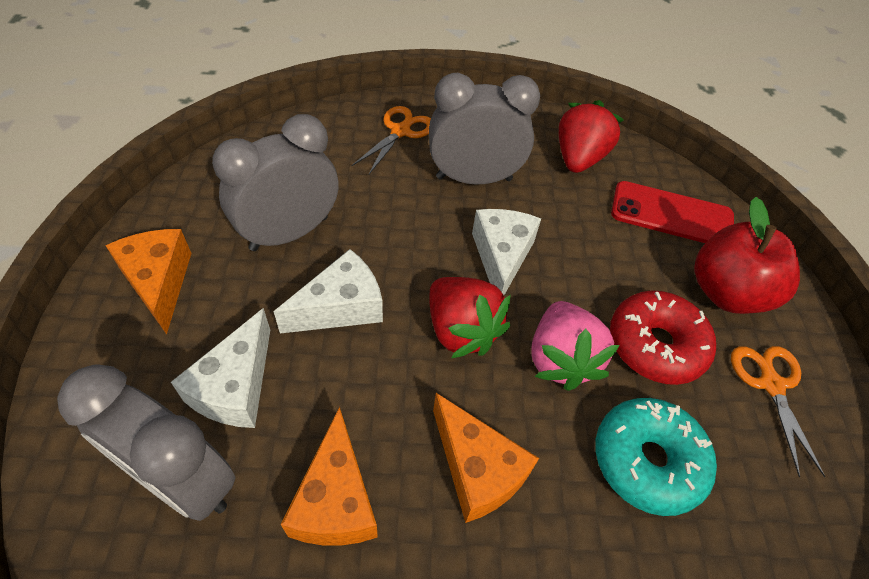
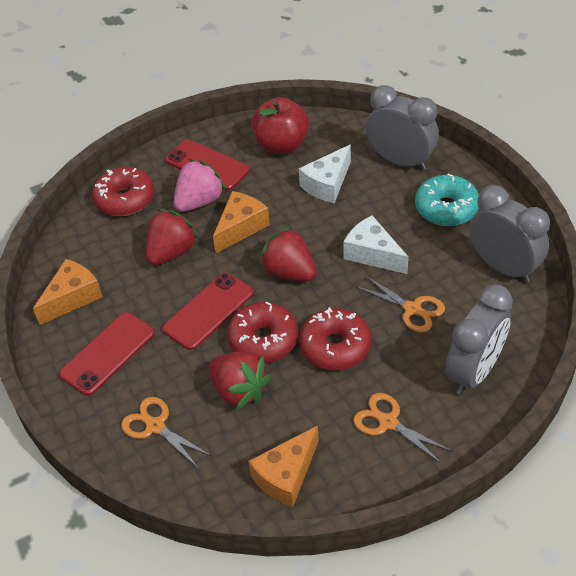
orange scissors: [352,106,431,175] [731,346,825,478] = 2 -> [121,397,212,469] [353,393,452,464] [357,275,445,333] = 3
red donut: [610,290,716,385] = 1 -> [92,167,155,216] [227,301,299,363] [299,307,371,370] = 3
red phone: [611,181,734,243] = 1 -> [59,312,155,396] [162,272,254,350] [166,140,250,190] = 3
red strawberry: [429,277,511,358] [559,100,624,173] = 2 -> [146,209,199,265] [208,351,271,410] [259,226,317,281] = 3
white cheese: [171,308,270,428] [274,249,383,334] [472,209,541,295] = 3 -> [299,145,351,203] [343,215,409,274] = 2

